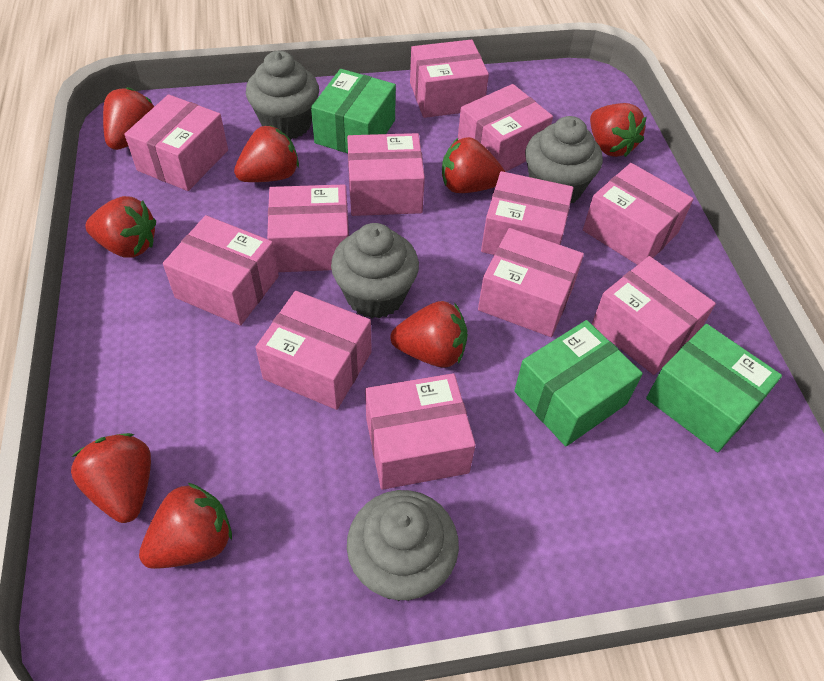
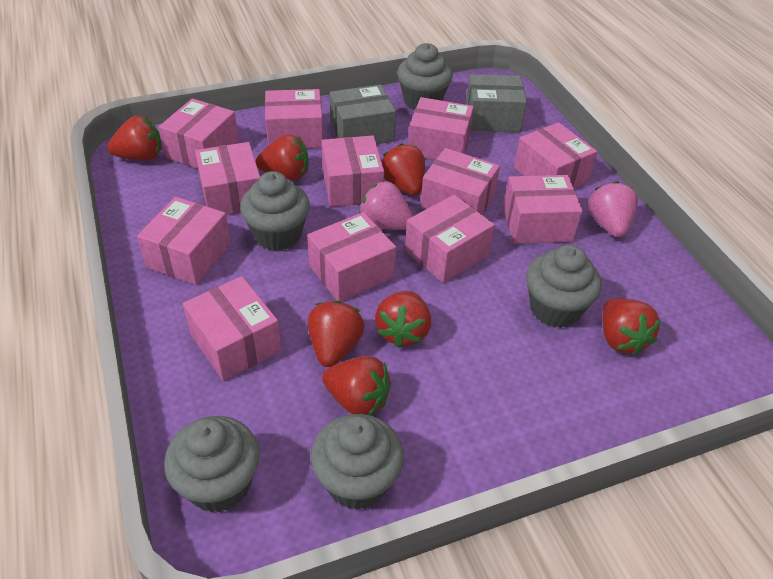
green box: [311,69,396,153] [514,320,643,446] [646,324,782,452] = 3 -> none = 0
grey box: none = 0 -> [330,84,396,144] [466,74,527,132] = 2
grey cupcake: [246,51,319,140] [331,223,419,318] [347,490,459,601] [525,116,603,203] = 4 -> [164,416,260,513] [240,171,310,251] [311,414,404,510] [397,43,453,110] [526,245,602,328] = 5
pink strawberry: none = 0 -> [359,181,413,230] [588,181,638,237] = 2
red strawberry: [71,433,151,523] [85,196,156,258] [103,87,154,150] [139,483,232,569] [234,125,299,182] [390,301,468,368] [442,137,505,193] [590,103,647,157] = 8 -> [107,116,162,161] [256,134,309,181] [308,300,365,367] [322,356,391,415] [375,291,431,348] [382,143,425,195] [602,299,661,356] = 7

